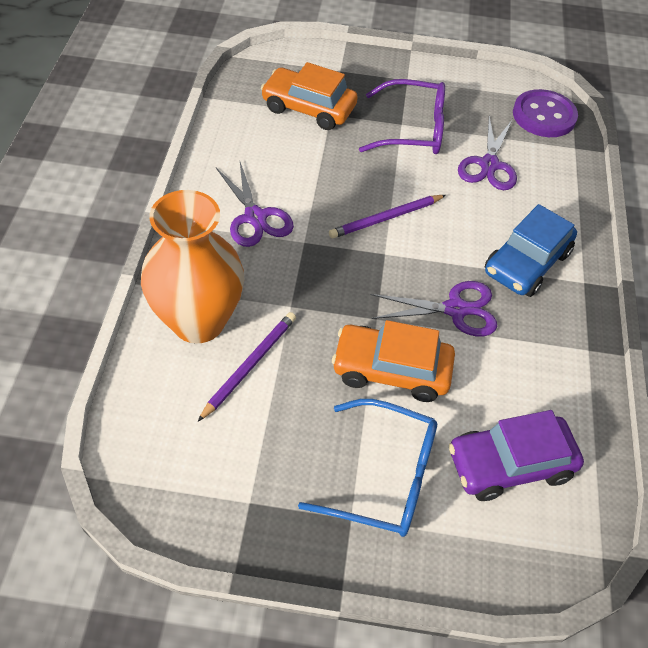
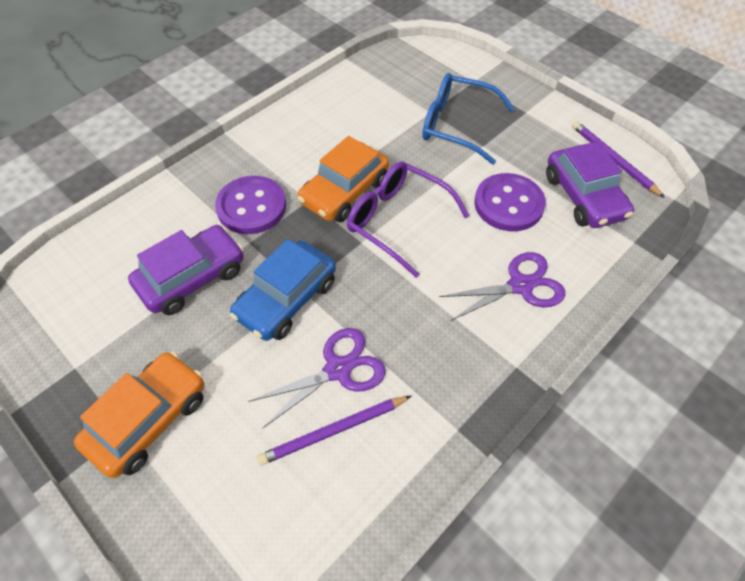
orange vase: [141,190,244,343] = 1 -> none = 0
purple button: [513,89,578,137] = 1 -> [215,176,286,234] [474,173,546,231] = 2
purple car: [449,410,584,501] = 1 -> [128,225,244,315] [546,141,634,228] = 2
purple scissors: [216,162,294,247] [370,281,497,337] [458,116,517,190] = 3 -> [248,328,386,429] [439,252,566,321] = 2

